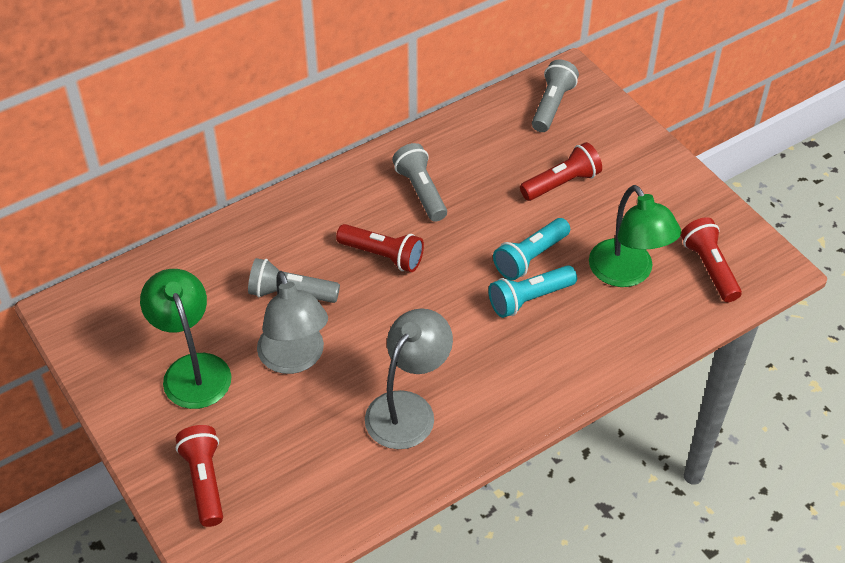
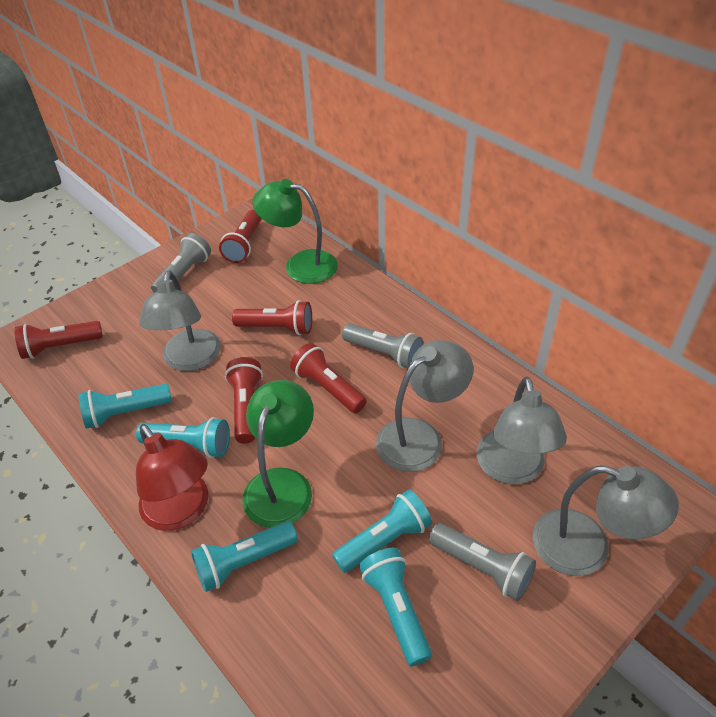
grey lamp: [257,271,328,374] [365,308,453,449] = 2 -> [139,270,221,371] [376,340,473,472] [477,377,567,485] [533,466,679,576] = 4
red flashlight: [176,425,223,527] [336,224,424,272] [520,142,602,201] [681,217,742,302] = 4 -> [14,321,103,359] [219,210,261,263] [225,357,263,444] [232,300,312,335] [290,343,367,413] = 5
red lamp: none = 0 -> [136,424,209,531] = 1
turquoise flashlight: [488,265,577,318] [493,218,570,280] = 2 -> [78,384,172,429] [136,417,230,458] [191,521,298,592] [332,490,432,573] [359,548,432,666] = 5

